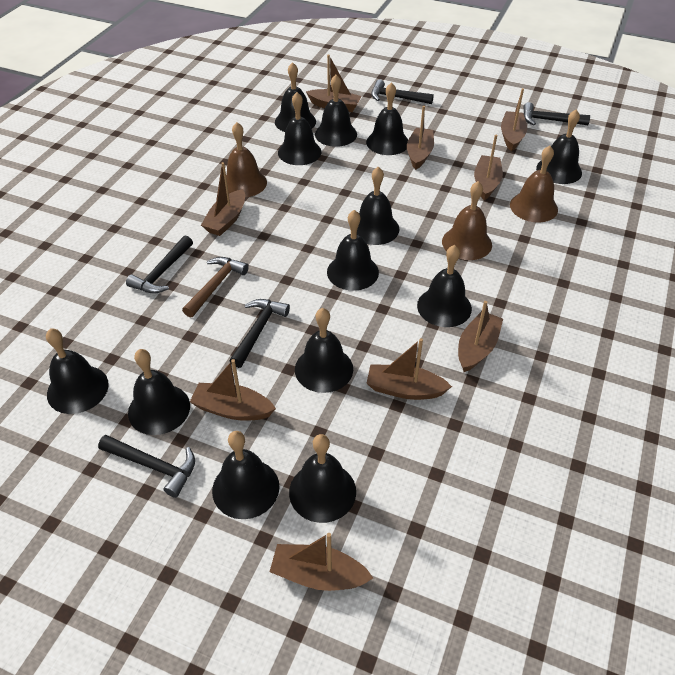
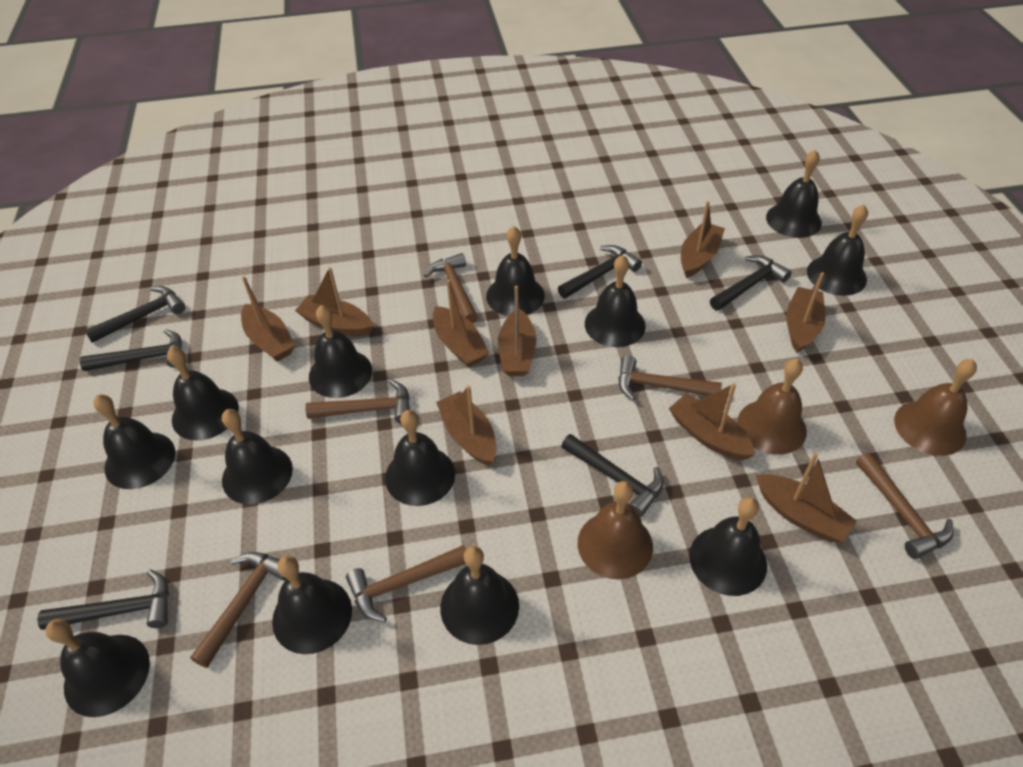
black hammer: [98,435,195,498] [126,235,193,294] [230,299,290,368] [371,79,434,104] [523,102,590,126] = 5 -> [37,569,169,630] [79,329,182,371] [84,286,185,343] [558,245,642,298] [561,434,664,517] [710,255,792,311] = 6
brown hammer: [182,257,249,318] = 1 -> [190,552,286,668] [305,379,410,424] [346,545,466,622] [424,253,478,323] [618,355,722,401] [856,453,954,559] = 6

